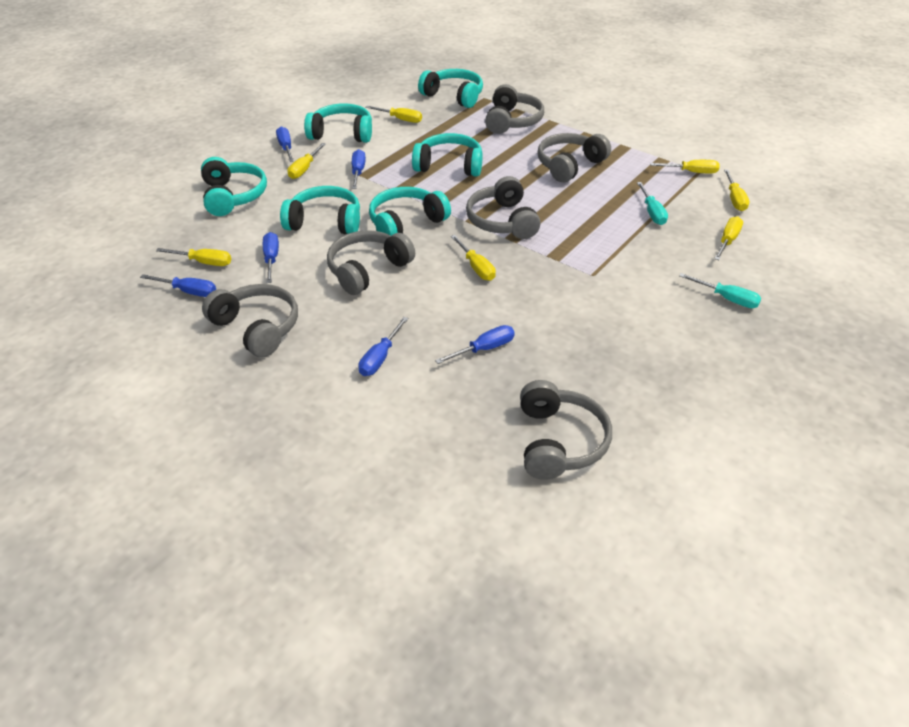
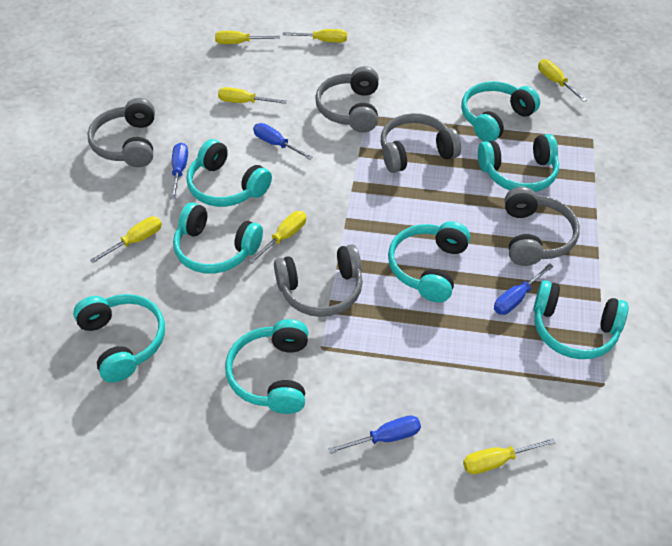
blue screwdriver: [140,274,216,297] [263,232,279,283] [276,127,294,162] [352,149,366,189] [358,317,408,376] [435,325,515,364] = 6 -> [171,143,188,200] [253,123,313,160] [329,415,421,454] [494,263,554,315] = 4
grey headphones: [202,284,298,357] [327,230,415,295] [466,176,541,239] [485,84,544,134] [520,380,612,480] [538,133,611,182] = 6 -> [87,98,155,167] [274,244,363,317] [315,66,379,133] [381,113,461,173] [505,187,580,266] = 5
turquoise headphones: [201,157,267,216] [280,186,360,234] [304,103,372,143] [369,187,451,236] [412,133,483,177] [418,69,483,108] = 6 -> [73,294,165,383] [173,202,263,274] [186,139,272,207] [225,319,308,414] [388,221,470,303] [461,81,540,142] [478,134,559,192] [533,280,629,359] = 8
turquoise screwdriver: [637,182,668,225] [679,273,761,308] = 2 -> none = 0

